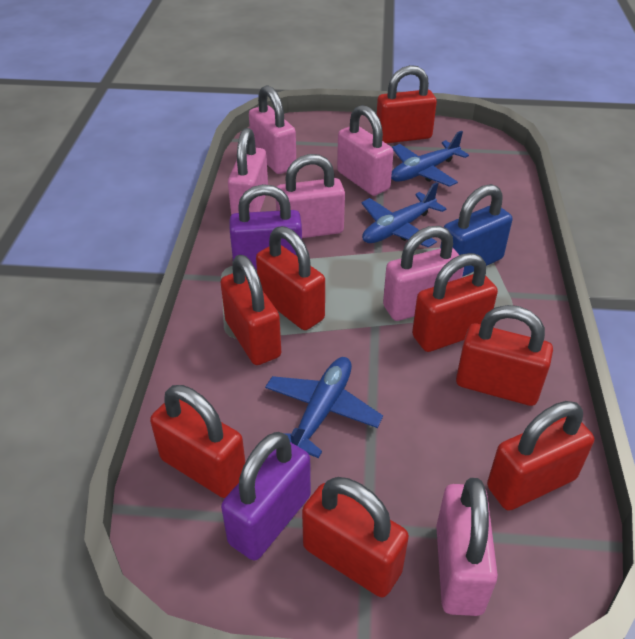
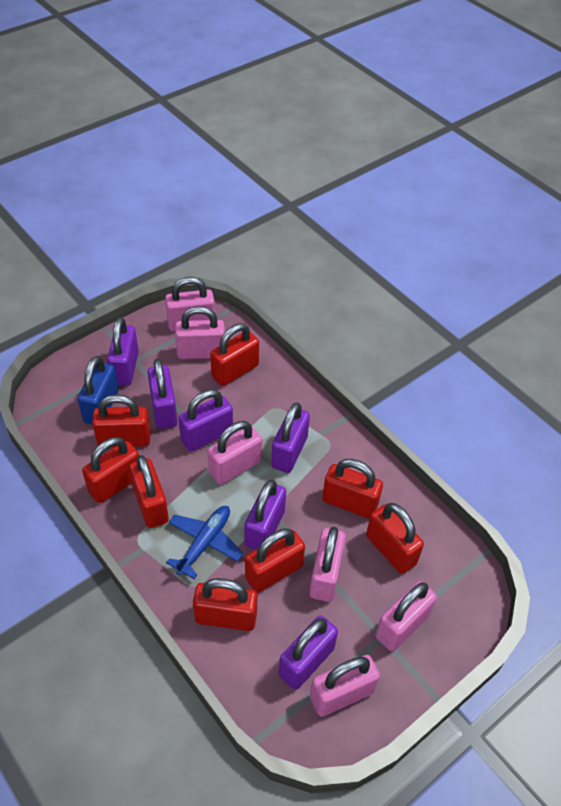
blue plane: [265,357,383,458] [361,182,446,247] [391,131,469,187] = 3 -> [166,506,243,579] = 1
purple padlock: [221,432,311,561] [230,184,302,270] = 2 -> [107,317,139,386] [148,359,177,429] [178,389,233,452] [245,480,286,550] [271,402,310,473] [278,615,338,690] = 6

